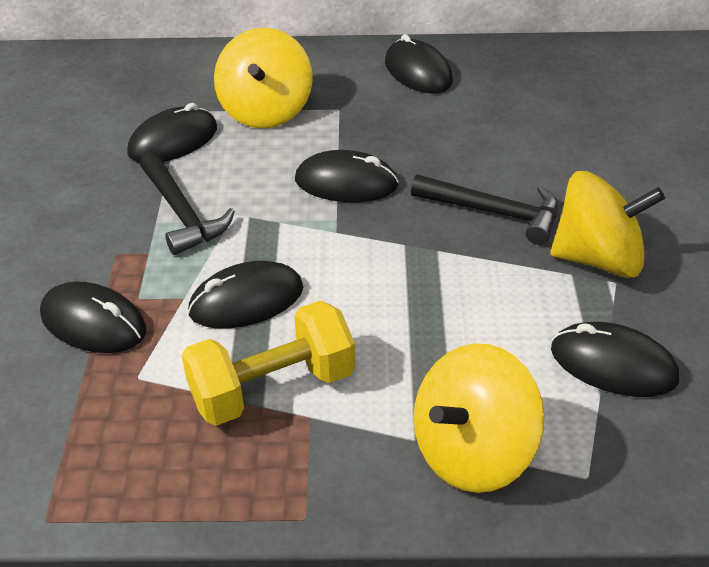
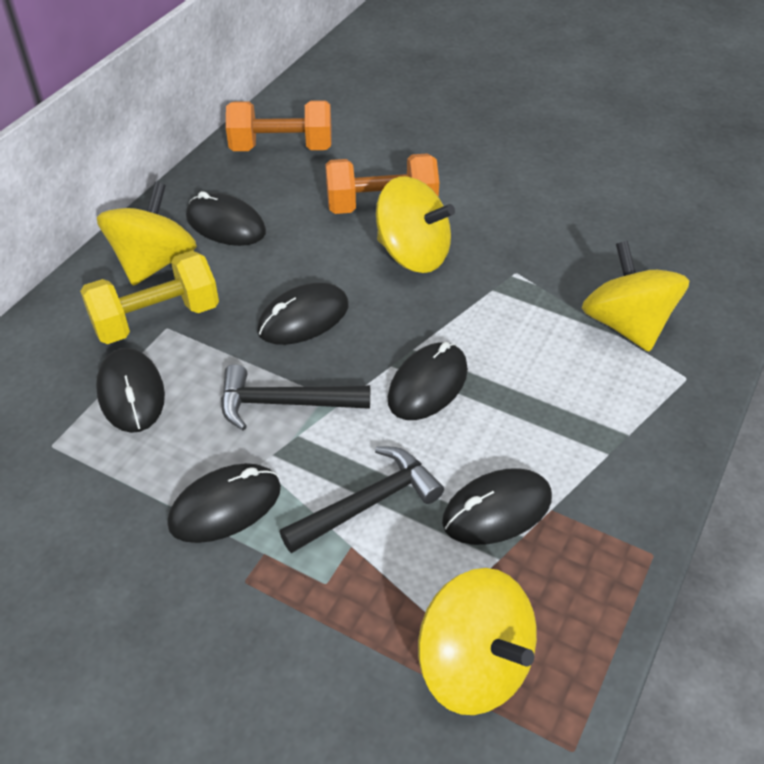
orange dumbbell: none = 0 -> [226,100,332,151] [325,153,439,214] = 2
yellow spinning top: [214,28,313,129] [414,343,544,493] [551,171,665,278] = 3 -> [97,182,197,286] [376,176,455,273] [418,568,537,715] [582,241,689,352] = 4

